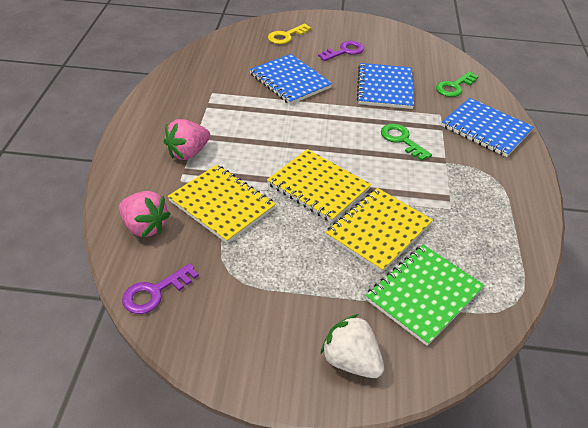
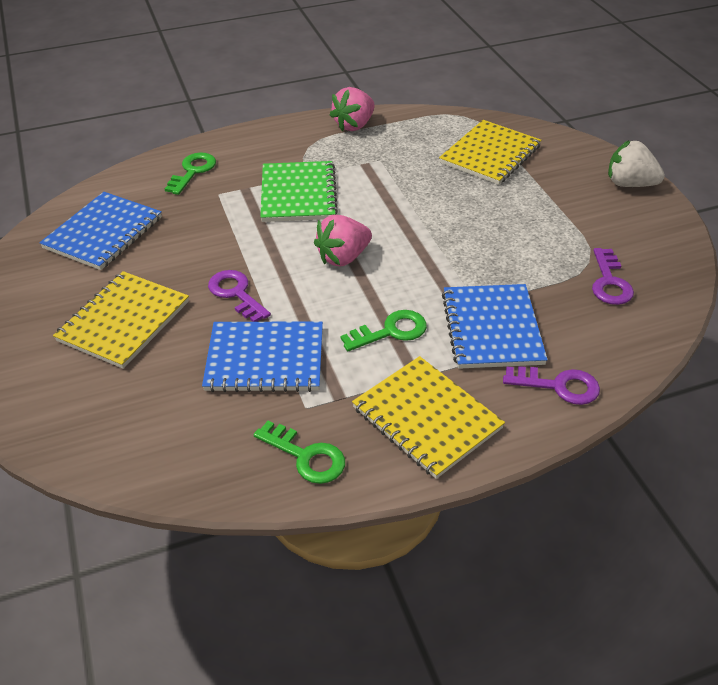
green key: [381,124,432,161] [436,71,478,97] = 2 -> [165,153,216,195] [254,421,345,484] [341,310,427,351] = 3
purple key: [122,264,199,314] [318,41,364,61] = 2 -> [208,270,271,322] [503,366,600,405] [592,248,634,305] = 3
yellow key: [268,23,311,44] = 1 -> none = 0

